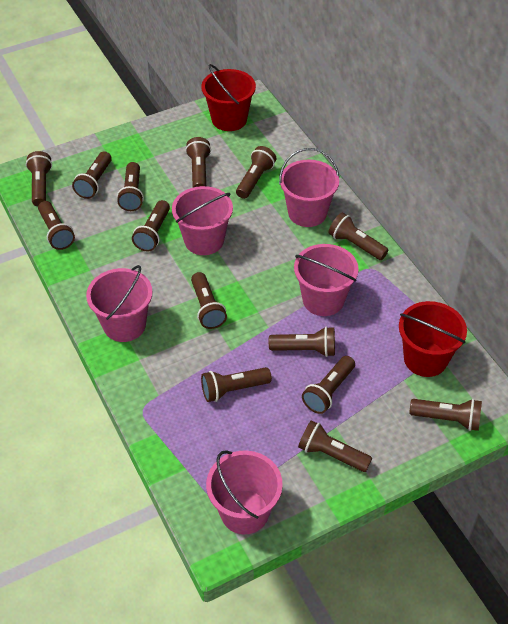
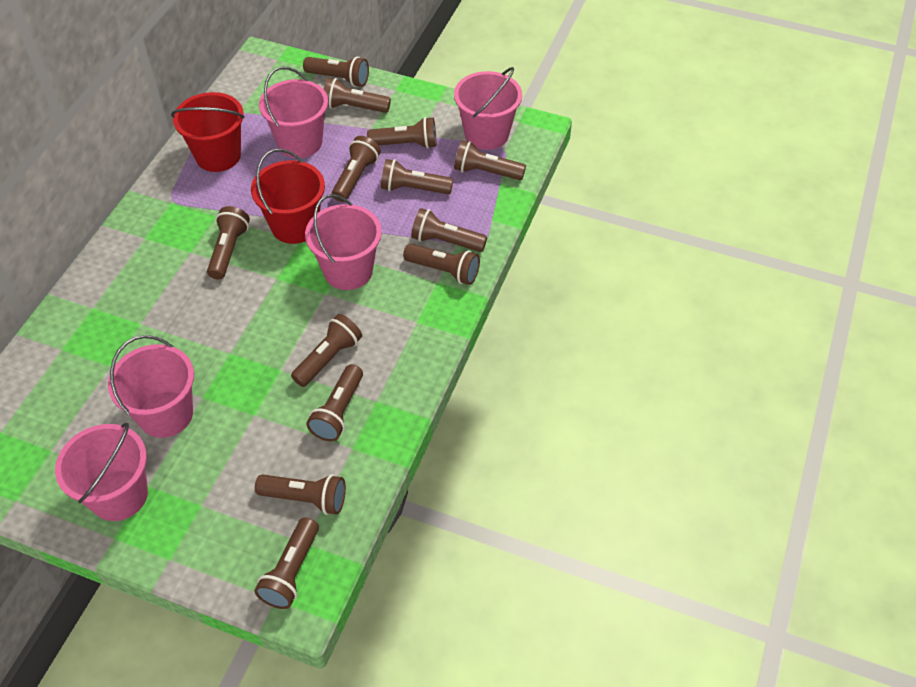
brown flashlight: [26,151,52,206] [38,201,75,250] [72,151,112,199] [117,162,144,211] [132,200,170,252] [185,137,211,187] [191,272,227,329] [201,367,272,402] [236,146,276,199] [269,327,335,357] [298,420,372,472] [302,356,355,414] [329,213,388,260] [409,399,482,431] = 14 -> [207,206,250,280] [254,517,319,609] [255,474,346,515] [291,314,362,387] [303,56,369,87] [306,364,363,441] [324,78,391,113] [332,136,380,202] [367,117,436,149] [381,159,453,194] [403,244,480,285] [411,208,487,252] [454,140,526,180] = 13

